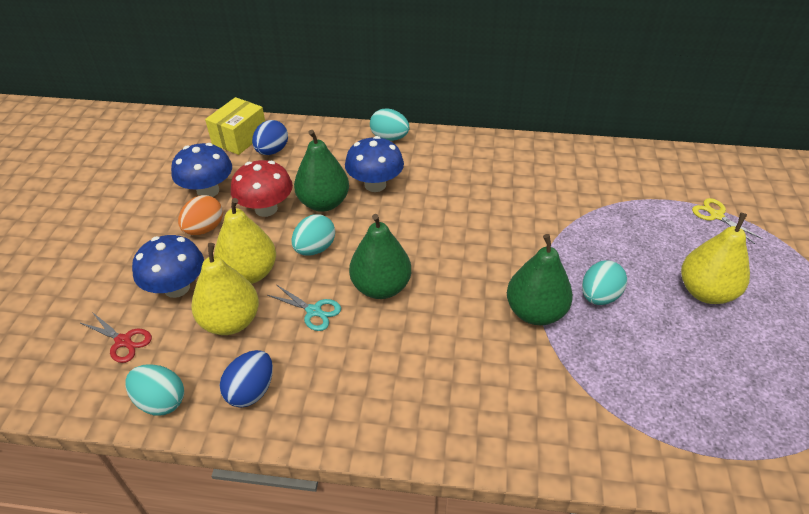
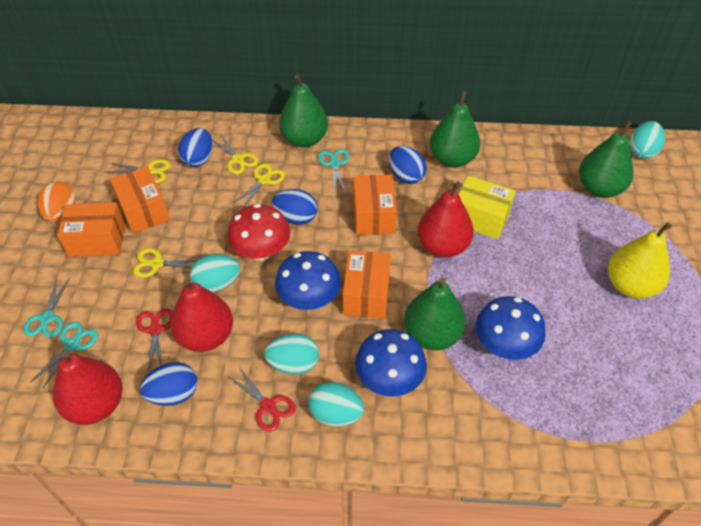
blue egg: [220,350,273,408] [252,120,288,155] = 2 -> [140,362,197,406] [178,128,213,167] [272,189,318,225] [389,146,427,184] = 4
green pear: [294,130,349,212] [349,214,411,299] [507,234,573,325] = 3 -> [279,74,328,148] [404,278,466,350] [430,91,480,168] [579,121,634,198] = 4
orange box: none = 0 -> [57,202,125,257] [110,166,170,233] [343,251,391,319] [353,175,397,235] = 4
red pear: none = 0 -> [53,351,122,425] [170,279,233,352] [417,181,474,258] = 3
red scissors: [81,312,152,363] = 1 -> [136,309,173,374] [227,367,296,432] = 2
turquoise scissors: [268,285,341,331] = 1 -> [23,277,70,338] [30,322,98,388] [318,149,349,193] = 3
yellow pear: [191,243,259,335] [214,198,276,284] [681,213,750,304] = 3 -> [608,222,672,299] = 1
yellow scissors: [692,198,763,244] = 1 -> [108,159,170,183] [133,248,198,278] [213,134,258,174] [232,163,285,208] = 4

